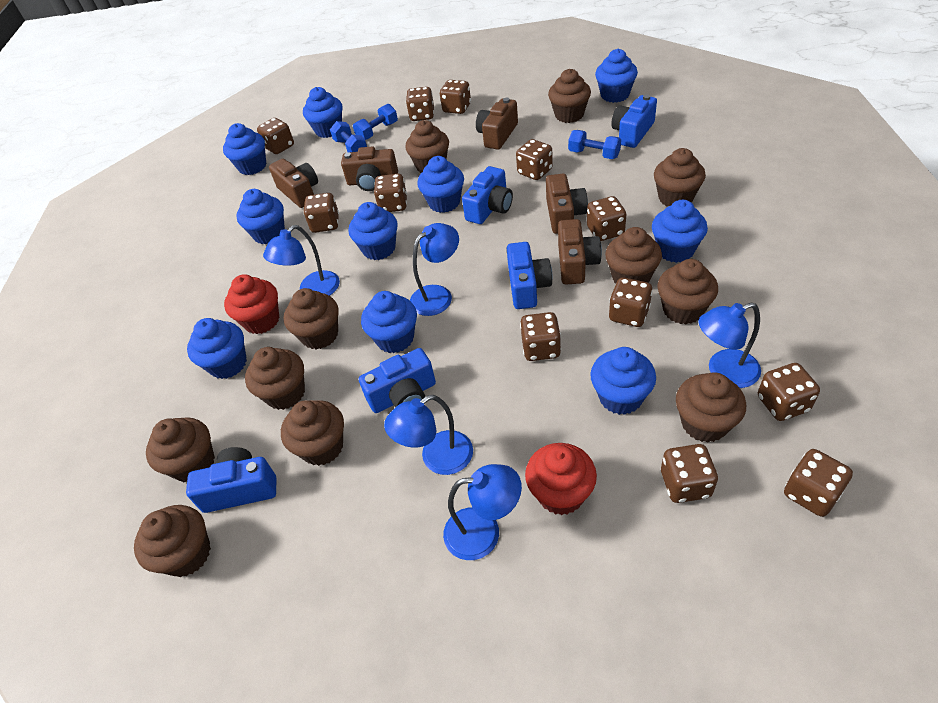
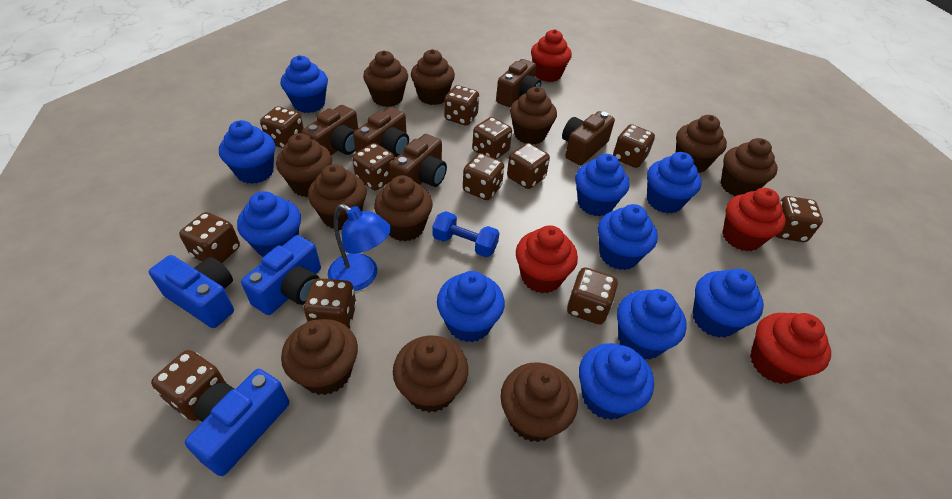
blue camera: [186,447,276,513] [359,348,436,413] [462,166,513,224] [507,242,553,309] [611,94,657,148] = 5 -> [149,255,234,328] [185,369,289,476] [241,235,321,315] = 3
blue dumbbell: [330,121,367,152] [353,104,398,140] [568,130,621,159] = 3 -> [432,211,500,257] = 1
blue lamp: [263,225,340,296] [384,395,473,475] [410,223,459,316] [443,464,522,560] [698,303,761,388] = 5 -> [328,204,391,291] = 1
red cupcake: [224,274,279,334] [525,443,597,515] = 2 -> [516,225,578,293] [531,29,572,82] [722,188,786,251] [750,313,831,384] = 4

